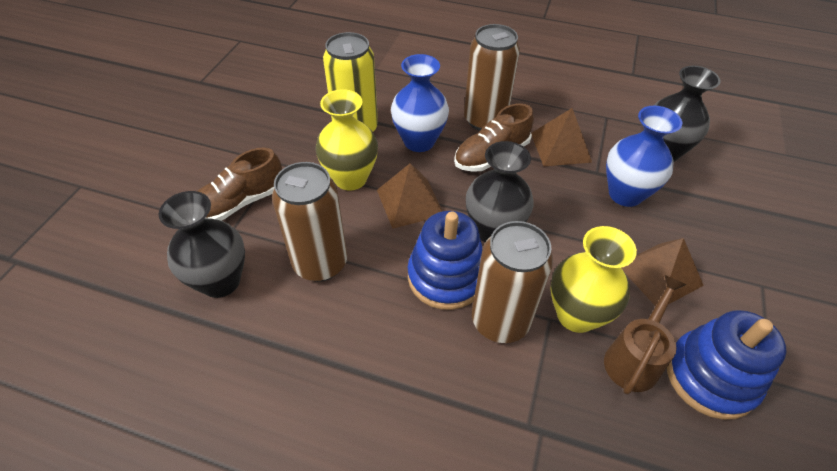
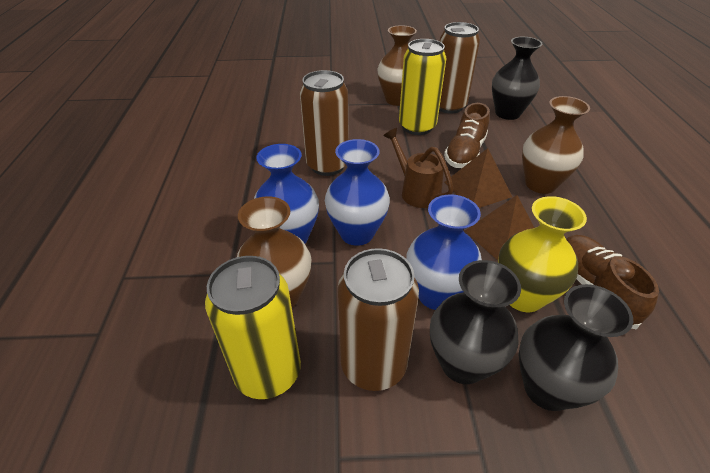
blue stacking toy: [407,211,483,310] [667,310,787,420] = 2 -> none = 0
blue vase: [391,54,449,152] [606,106,682,207] = 2 -> [254,144,319,244] [325,139,390,246] [406,194,482,310] = 3
brown pyramid: [377,163,442,229] [531,108,592,166] [621,238,704,306] = 3 -> [445,148,512,208] [465,195,534,260] = 2
brown vase: none = 0 -> [237,197,312,308] [378,25,417,106] [522,96,590,194] = 3
yellow can: [323,32,378,132] = 1 -> [205,256,301,399] [399,39,446,135] = 2
yellow vase: [315,89,378,190] [550,226,637,333] = 2 -> [498,196,587,312] = 1

